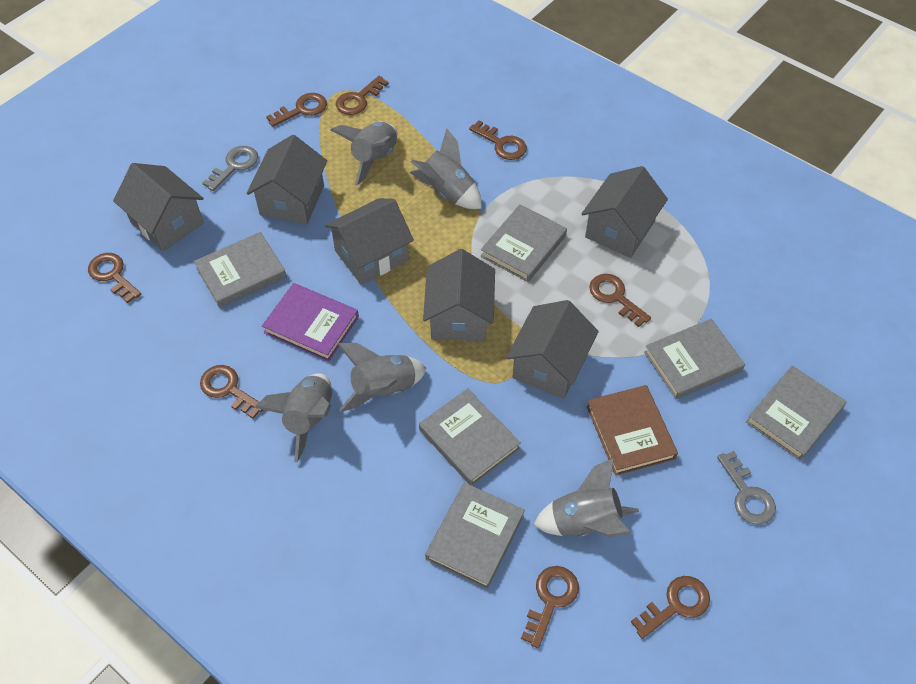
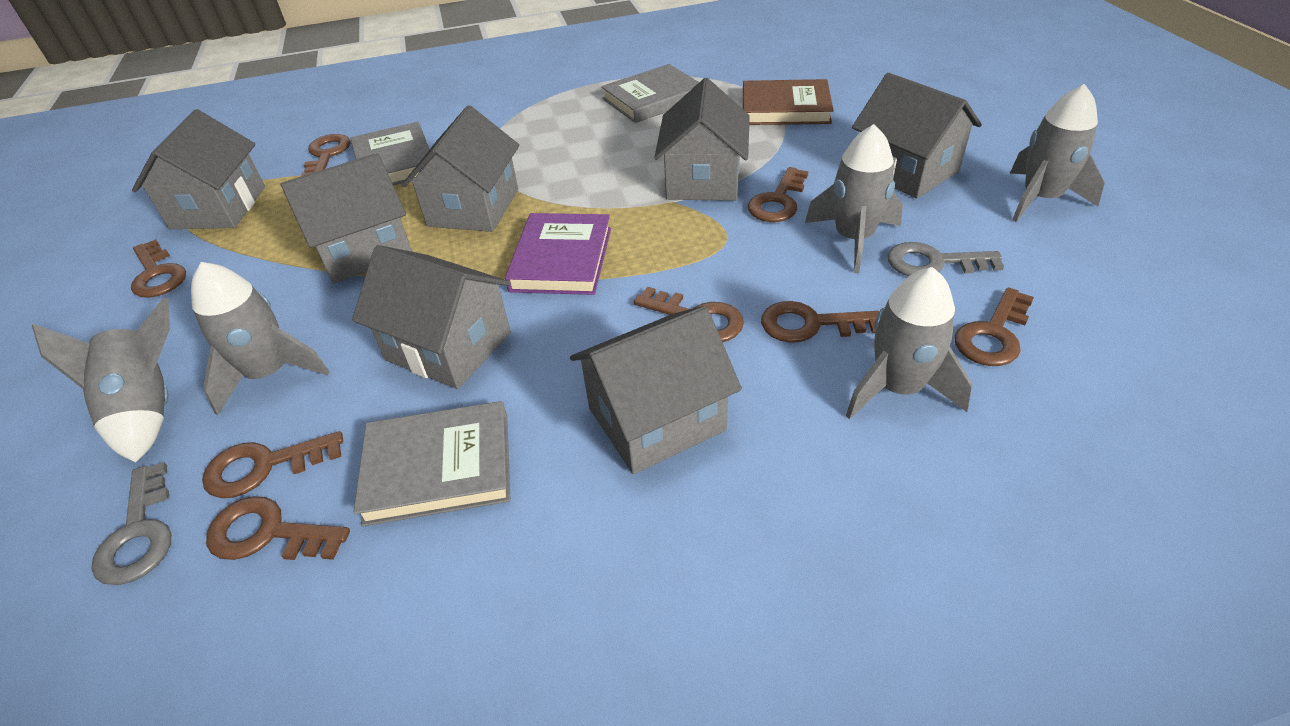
grey book: [194,232,287,308] [419,388,521,486] [425,483,525,589] [481,204,567,282] [644,319,745,399] [746,365,847,460] = 6 -> [350,122,430,185] [353,401,511,527] [601,64,699,123] = 3
grey house: [113,163,204,251] [247,135,327,225] [325,198,414,285] [423,249,495,341] [506,300,599,399] [582,166,668,258] = 6 -> [132,109,265,229] [280,153,412,283] [352,245,511,389] [402,105,519,232] [570,306,742,474] [654,78,750,201] [852,73,982,198] = 7

